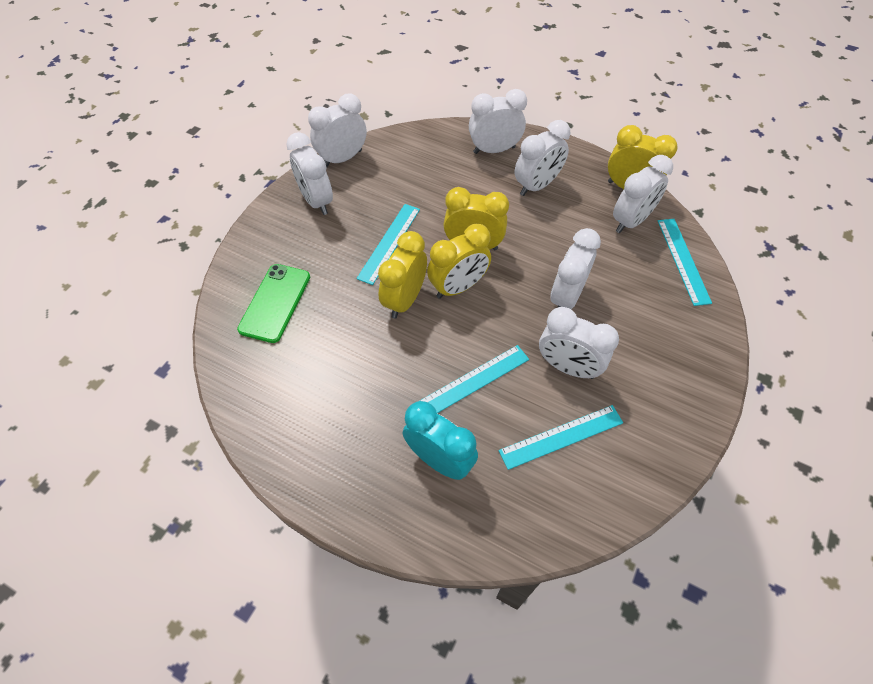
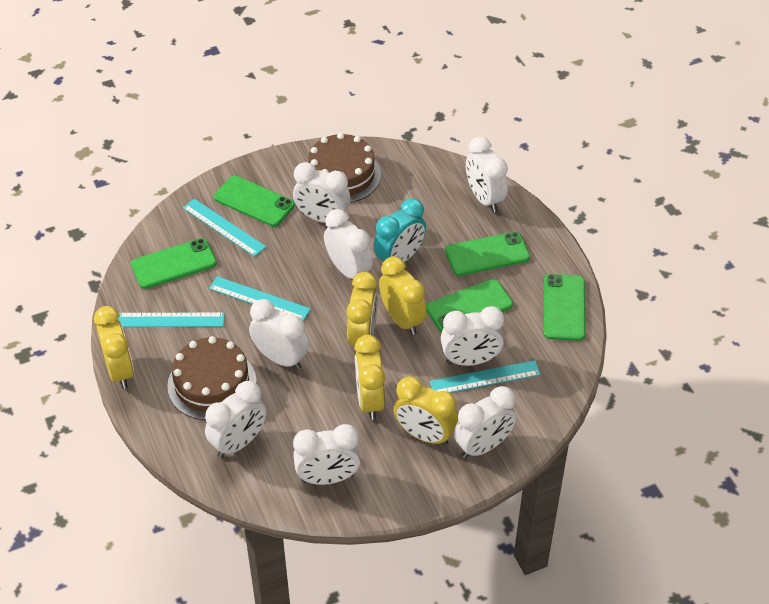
brown cake: none = 0 -> [167,336,257,420] [308,133,381,203] = 2
green phone: [237,264,310,343] = 1 -> [131,238,217,289] [214,176,295,227] [426,279,513,333] [445,232,530,276] [544,274,586,341] = 5
white clock: [287,132,333,215] [308,93,367,167] [469,89,527,154] [515,120,570,196] [539,307,619,379] [550,228,601,309] [613,155,673,233] = 7 -> [205,381,266,458] [249,299,309,370] [293,162,351,223] [293,424,361,485] [324,209,373,279] [441,306,504,366] [454,386,517,459] [466,136,508,212] = 8
yellow clock: [378,231,427,319] [427,224,491,299] [443,187,509,250] [608,125,678,189] = 4 -> [94,306,134,389] [347,272,378,346] [355,335,385,420] [379,256,427,335] [394,376,458,446] = 5

